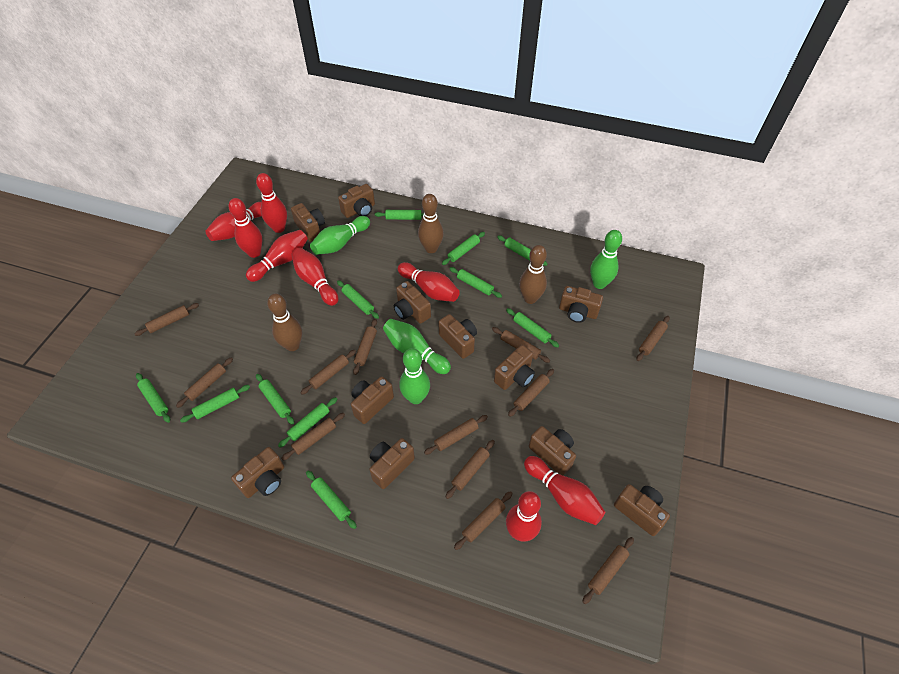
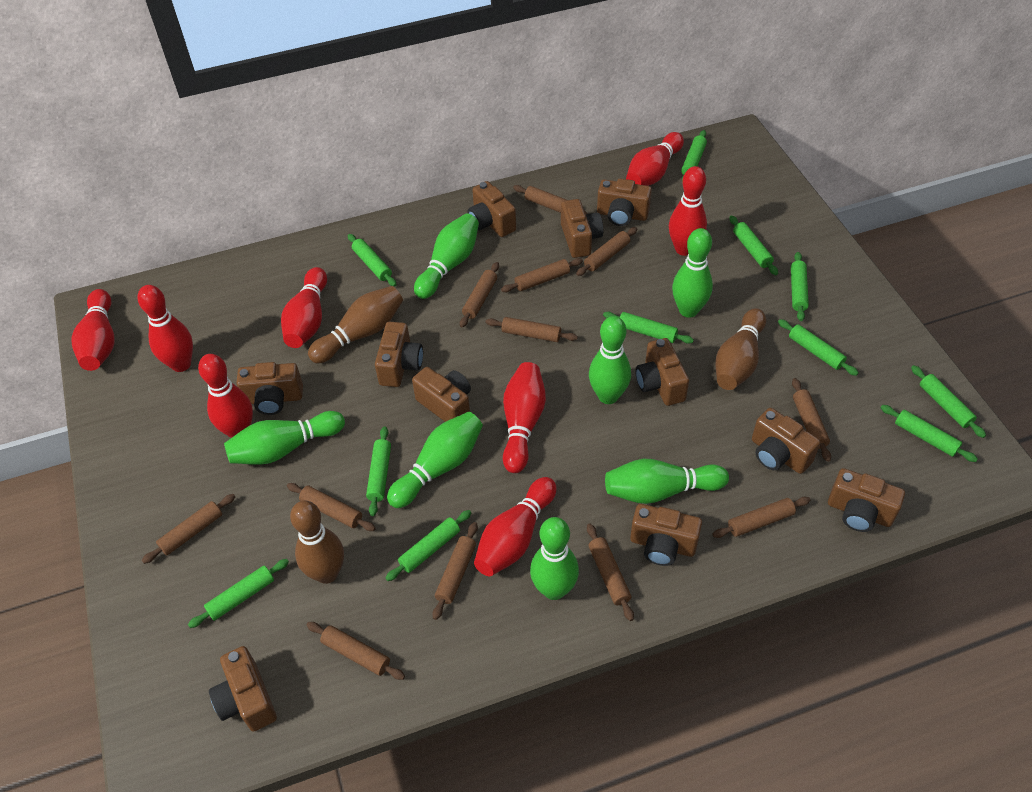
green bowling pin: [310,216,370,255] [383,319,451,374] [399,348,430,404] [590,230,622,289] = 4 -> [224,411,345,465] [387,412,483,508] [414,214,479,299] [530,517,579,600] [589,316,631,404] [605,459,729,504] [672,228,713,318] = 7

